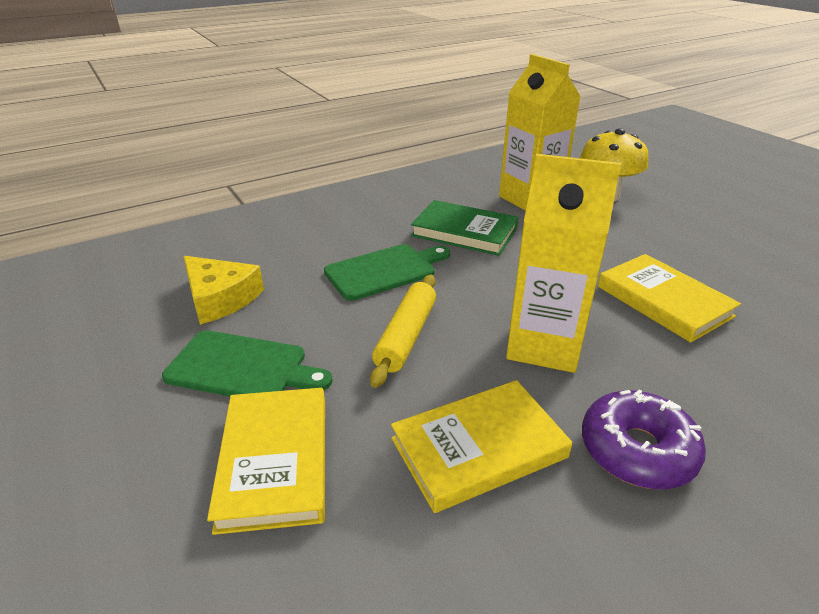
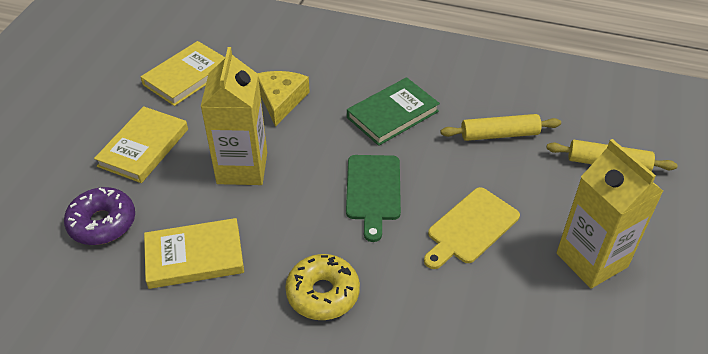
green cutting board: [162,330,333,396] [324,244,450,301] = 2 -> [346,155,401,242] = 1
yellow cutting board: none = 0 -> [424,187,520,269] = 1
yellow donut: none = 0 -> [285,254,360,320] = 1
yellow mushroom: [580,128,648,201] = 1 -> none = 0
yellow rolling pin: [370,275,436,388] = 1 -> [441,114,561,141] [546,140,678,171] = 2

